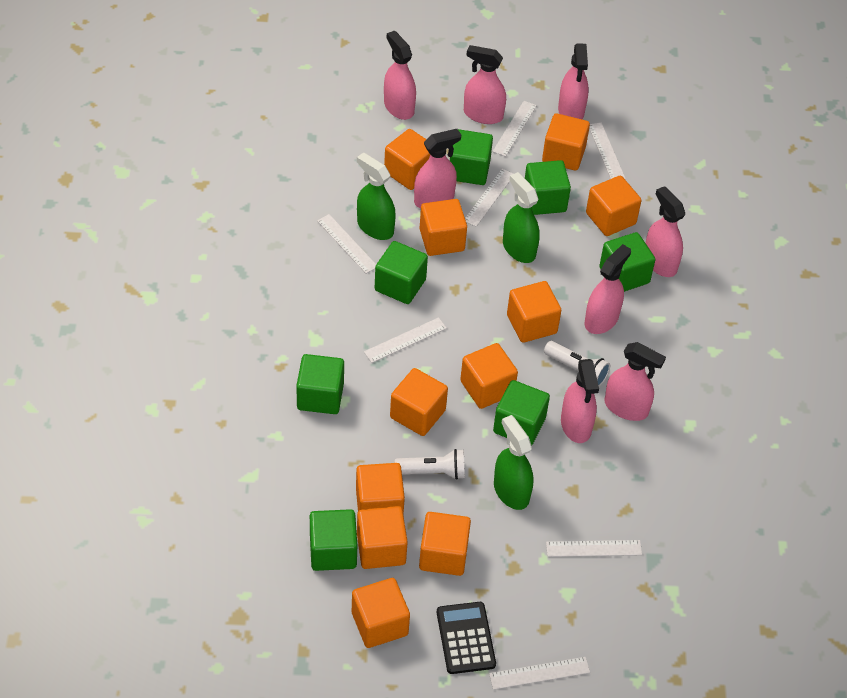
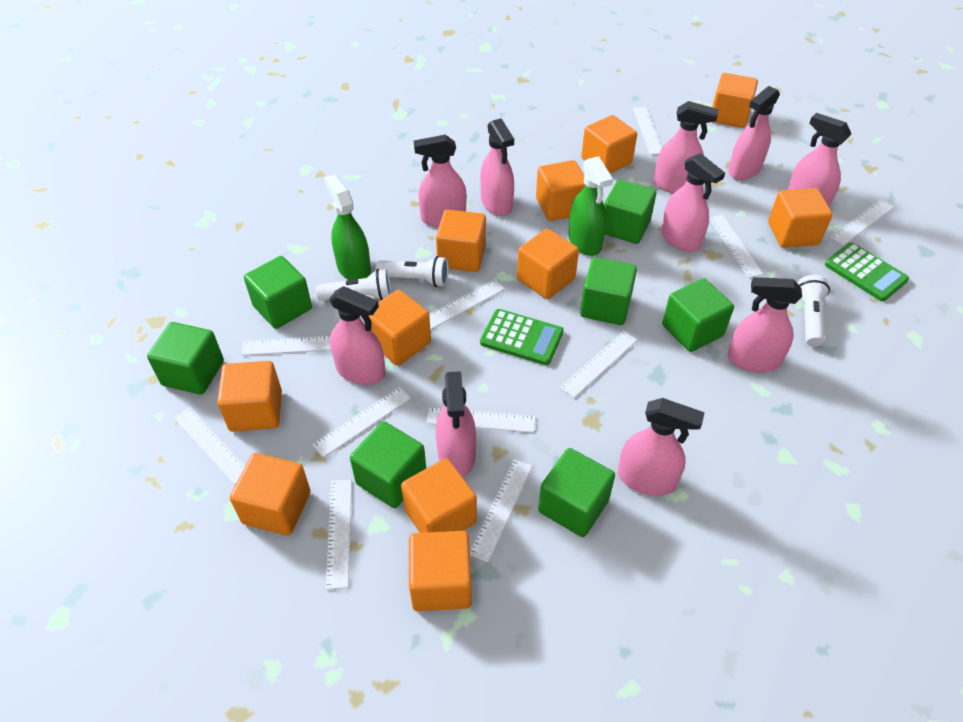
black calculator: [437,602,496,674] = 1 -> none = 0
green calculator: none = 0 -> [480,309,564,365] [825,243,909,301] = 2
green spray bottle: [357,152,396,240] [494,415,533,510] [503,172,540,263] = 3 -> [325,174,371,280] [569,156,613,256] = 2
pink spray bottle: [384,31,416,120] [414,129,461,208] [464,45,506,124] [558,44,589,119] [561,359,599,443] [585,244,631,334] [604,342,666,421] [646,186,685,277] = 8 -> [329,286,385,385] [414,135,467,227] [436,371,476,477] [480,118,514,216] [618,398,705,496] [654,101,719,194] [661,153,725,252] [727,277,802,372] [728,86,780,180] [787,113,851,207] = 10
white flashlight: [395,449,465,480] [544,341,610,387] = 2 -> [316,269,391,301] [376,256,449,287] [797,275,830,347] = 3
white ruler: [317,214,376,274] [364,317,447,363] [465,169,513,227] [489,657,590,690] [493,101,537,157] [546,540,642,557] [589,122,626,180] = 7 -> [174,407,245,485] [242,336,331,355] [312,387,411,458] [326,480,352,589] [427,408,535,433] [429,279,505,330] [470,459,532,562] [560,331,637,398] [633,107,662,155] [709,215,763,278] [830,200,894,245] = 11

